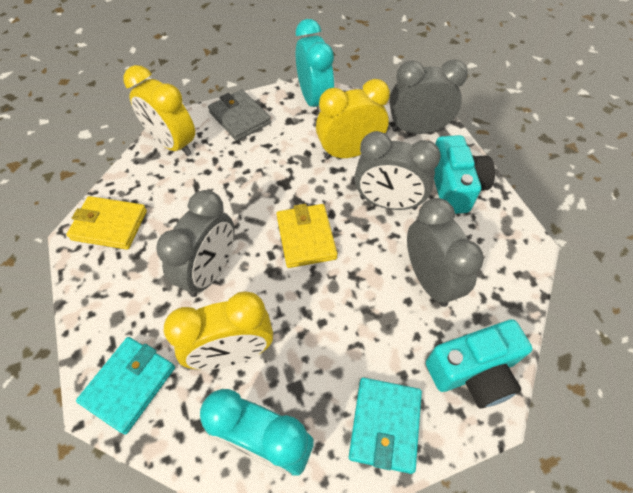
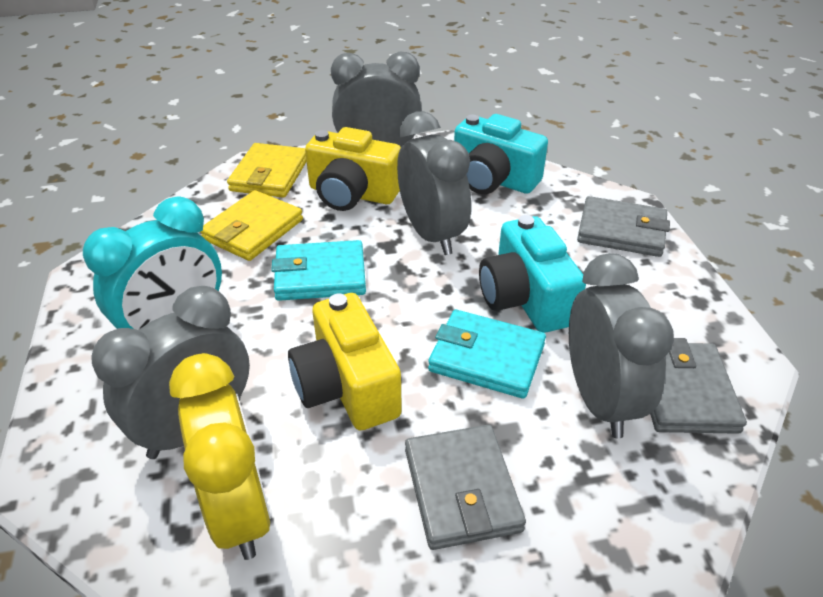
grey wallet: [208,89,271,141] = 1 -> [405,425,526,550] [577,196,670,257] [650,338,747,434] = 3
turquoise clock: [200,389,314,476] [296,19,334,114] = 2 -> [83,197,222,330] = 1
yellow camera: none = 0 -> [288,293,402,430] [305,127,401,211] = 2
yellow clock: [123,65,195,156] [164,291,273,370] [316,79,390,160] = 3 -> [169,353,271,560] = 1

